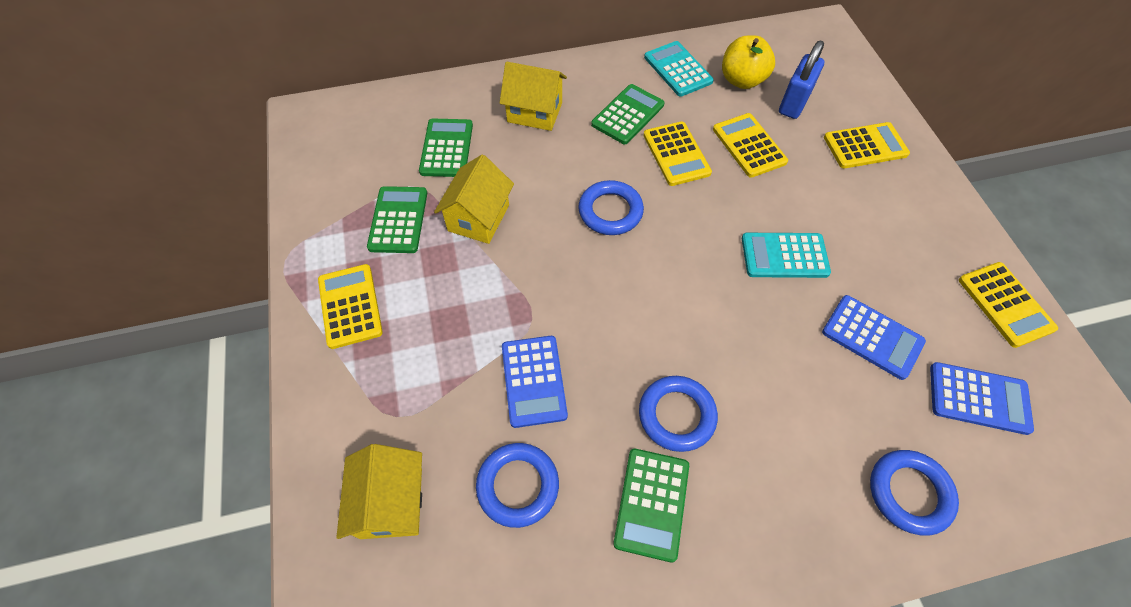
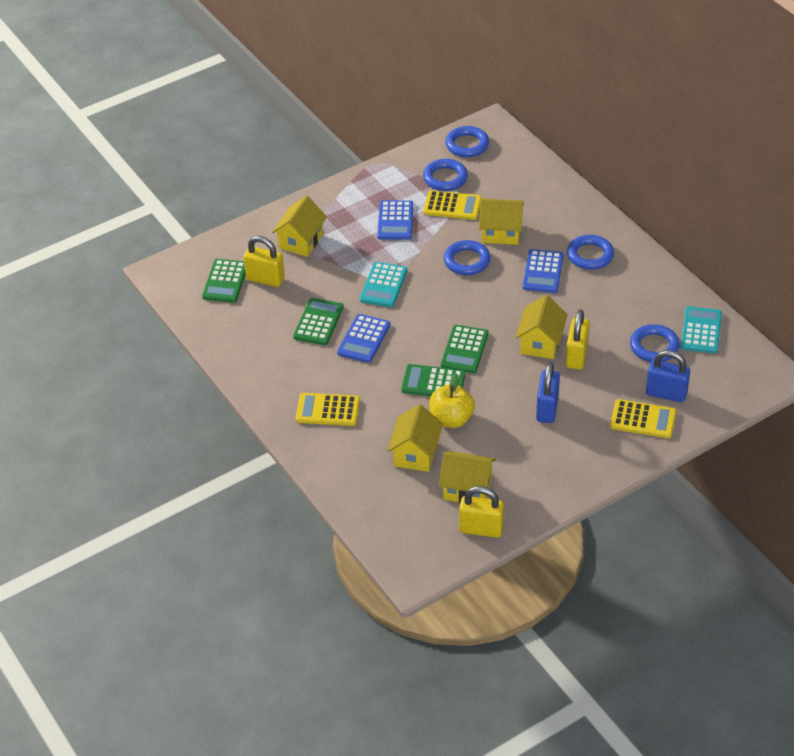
blue padlock: [779,40,824,119] = 1 -> [536,362,560,423] [646,350,690,402] = 2
blue ring: [476,443,559,528] [578,180,644,235] [639,376,718,452] [870,450,959,536] = 4 -> [423,159,468,191] [444,240,491,275] [445,126,489,157] [567,235,614,270] [630,324,680,362] = 5
yellow calculator: [318,264,383,349] [643,121,712,186] [713,113,788,178] [824,122,910,169] [959,262,1058,348] = 5 -> [296,393,360,426] [423,190,482,220] [610,399,676,438] = 3
yellow house: [336,444,422,539] [434,155,514,244] [500,62,567,131] = 3 -> [272,196,327,257] [387,404,443,472] [439,451,496,503] [479,198,524,245] [515,295,568,359] = 5
yellow padlock: none = 0 -> [244,236,285,287] [459,486,504,538] [566,309,590,370] = 3

